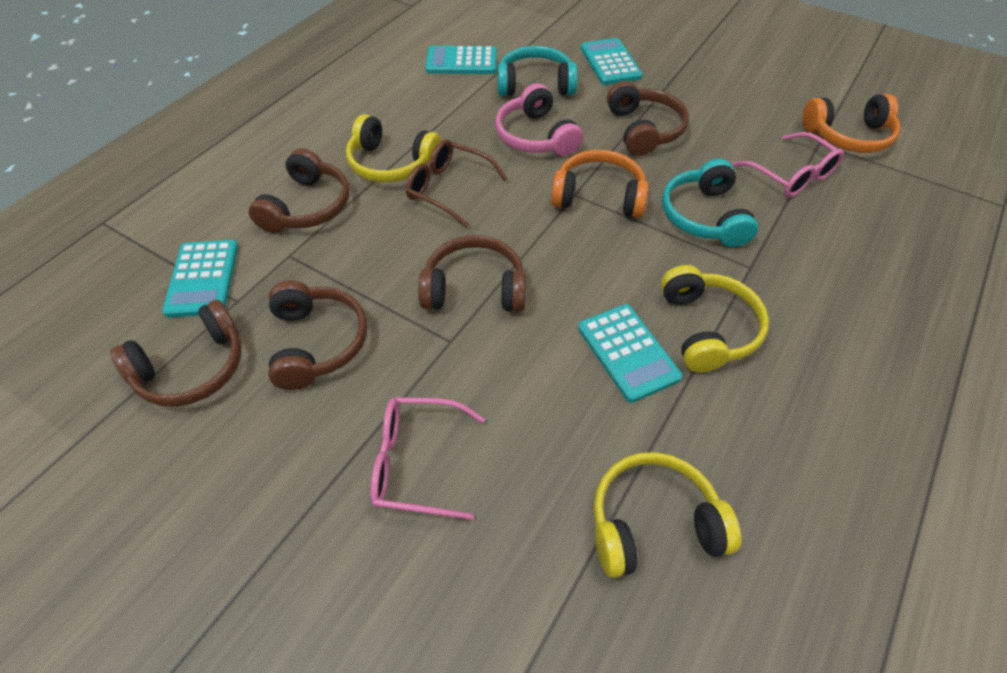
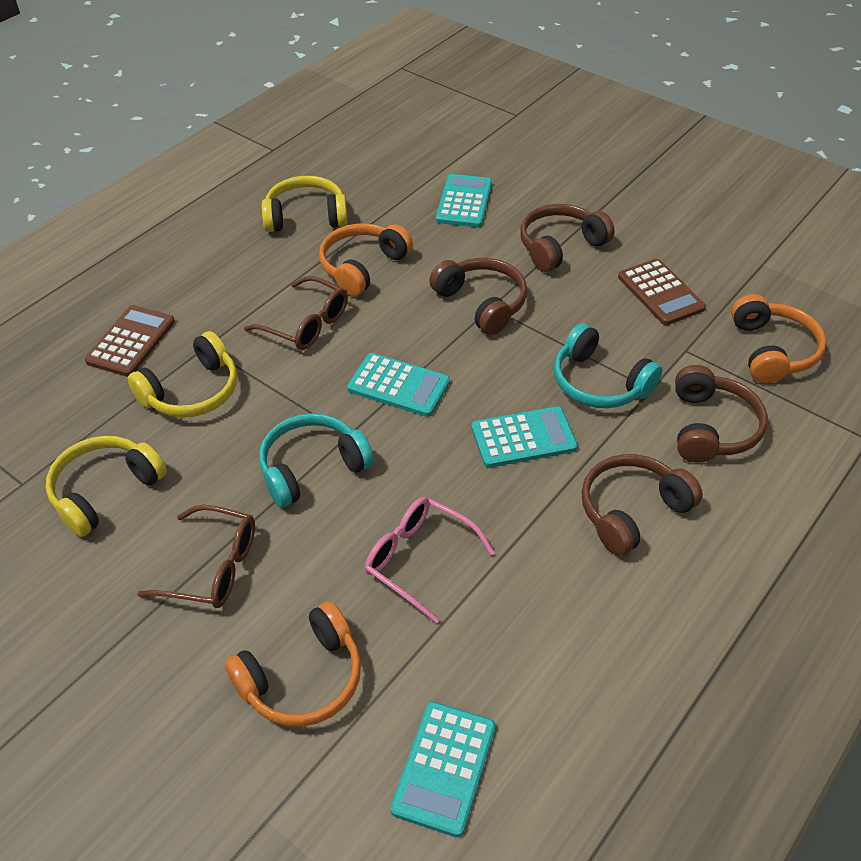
brown calculator: none = 0 -> [85,305,175,377] [618,259,706,325] = 2
brown glasses: [406,139,508,228] = 1 -> [137,505,255,608] [244,276,348,350] = 2
brown headphones: [110,300,241,407] [249,148,349,233] [268,280,367,390] [418,235,526,312] [607,81,689,156] = 5 -> [429,258,527,335] [520,204,615,272] [582,454,703,556] [675,365,768,463] = 4
orange headphones: [551,150,649,218] [802,94,901,153] = 2 -> [225,601,361,727] [319,223,413,296] [731,294,826,383] = 3
pink glasses: [370,397,485,520] [732,132,844,197] = 2 -> [365,497,495,624] = 1
pink headphones: [495,83,583,156] = 1 -> none = 0

